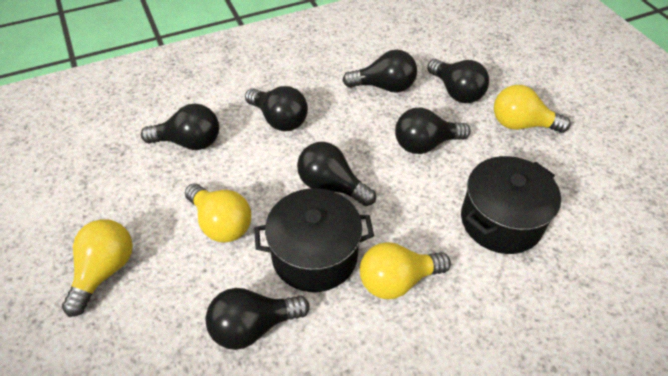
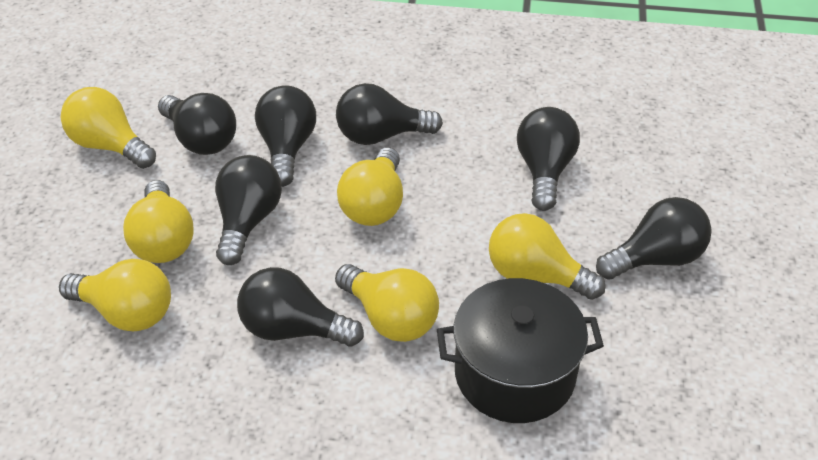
black pot: [254,188,374,292] [461,156,561,254] = 2 -> [437,278,604,423] = 1
yellow light bulb: [62,219,133,317] [185,184,251,243] [360,242,451,299] [494,85,571,133] = 4 -> [59,259,171,331] [61,87,156,169] [123,180,194,263] [335,264,439,342] [337,147,403,226] [489,213,605,300] = 6

